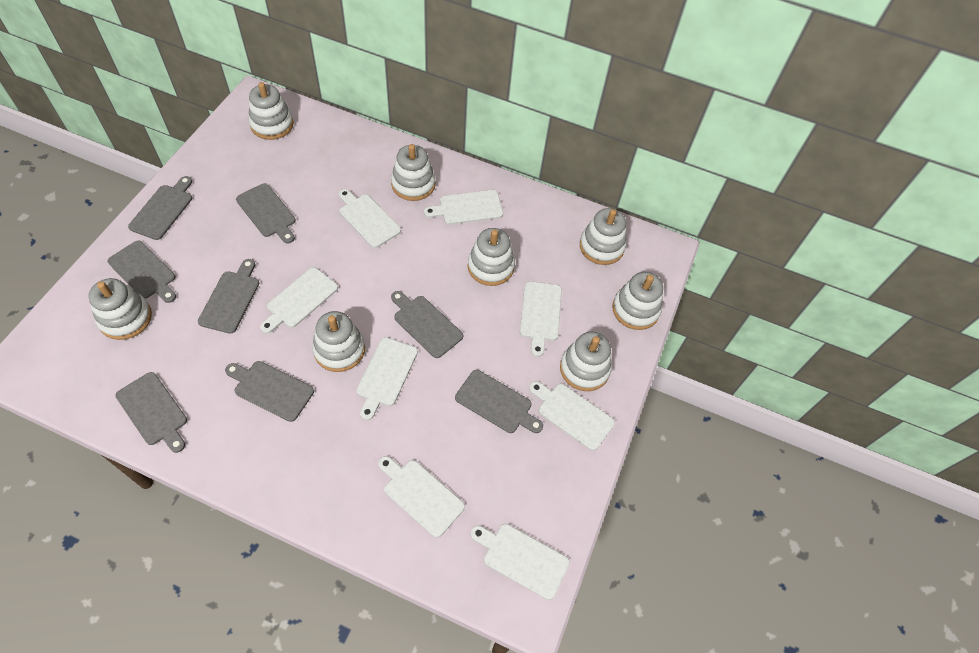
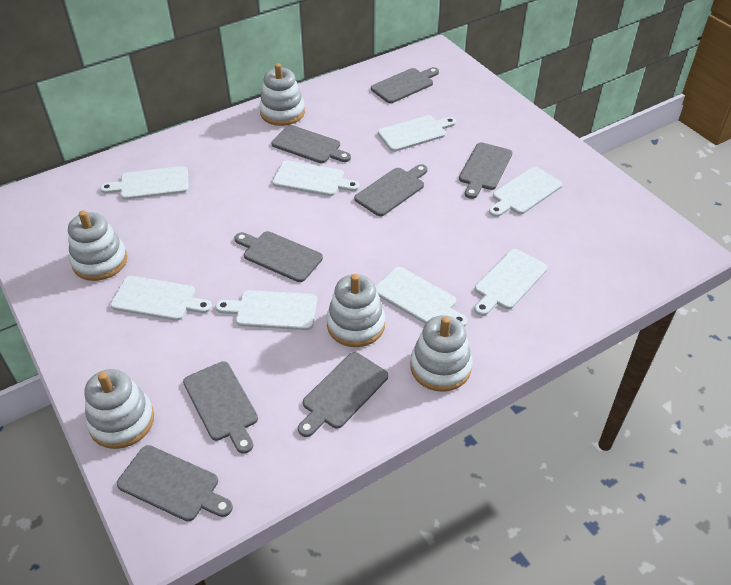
white stacking toy: [88,278,152,340] [249,82,293,140] [312,311,365,372] [391,144,435,201] [468,228,515,286] [560,332,612,391] [580,208,626,265] [612,272,663,330] = 8 -> [68,210,127,281] [85,369,154,449] [259,63,305,126] [326,274,385,347] [410,315,472,392] = 5

